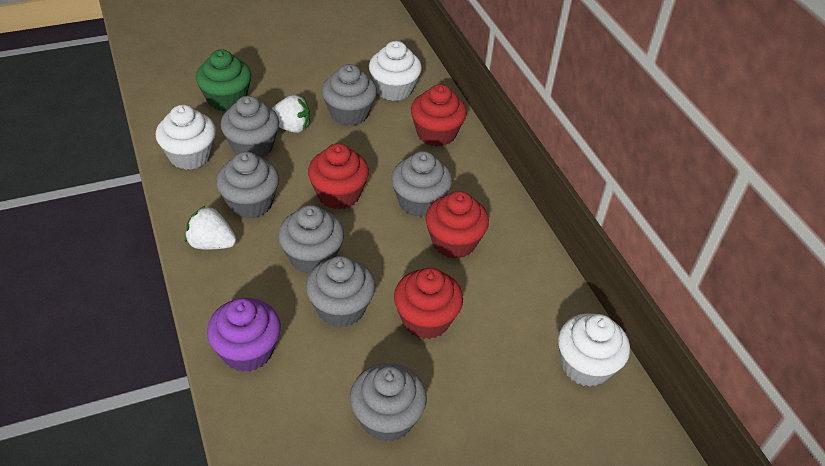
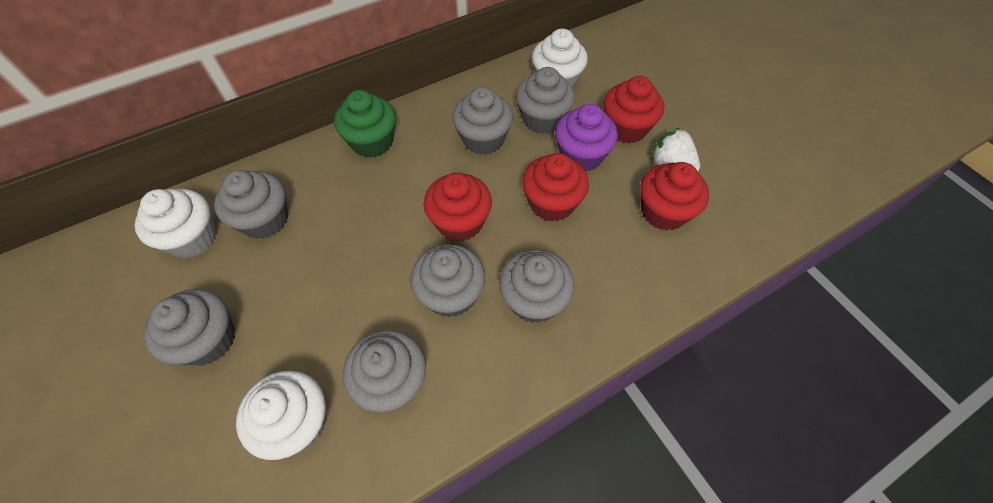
white strawberry: [185,206,236,250] [272,95,310,133] = 2 -> [651,128,700,171] = 1

